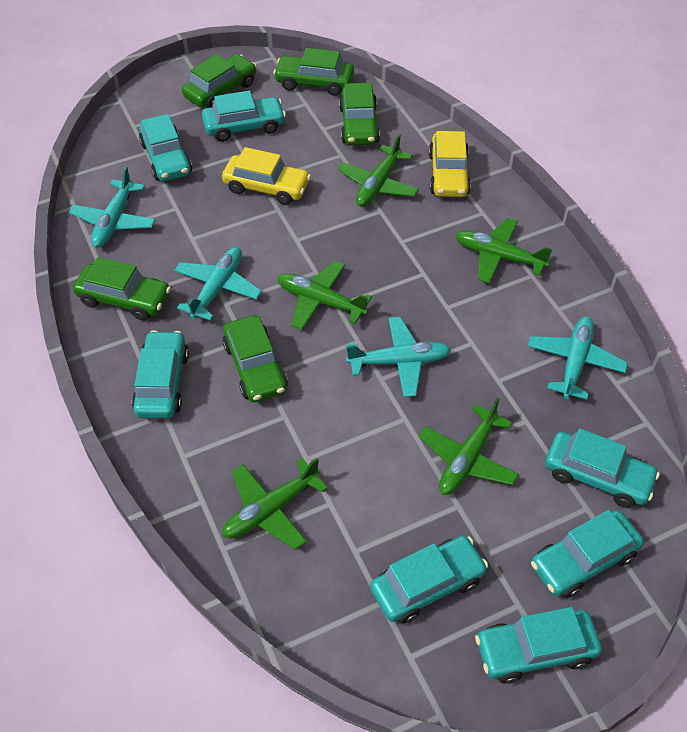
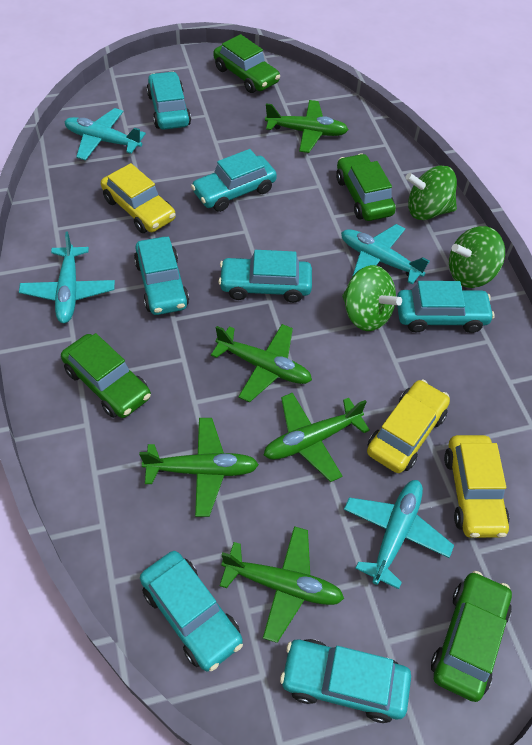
green car: [73,257,171,321] [182,54,256,108] [222,315,288,402] [273,48,354,96] [339,83,380,145] = 5 -> [61,333,151,418] [213,34,280,93] [336,153,396,221] [431,571,512,702] = 4
green spinning top: none = 0 -> [342,265,402,331] [405,166,457,220] [449,226,505,288] = 3
yellow car: [222,147,311,205] [429,131,471,197] = 2 -> [101,163,176,233] [367,380,450,473] [444,435,510,538] = 3

